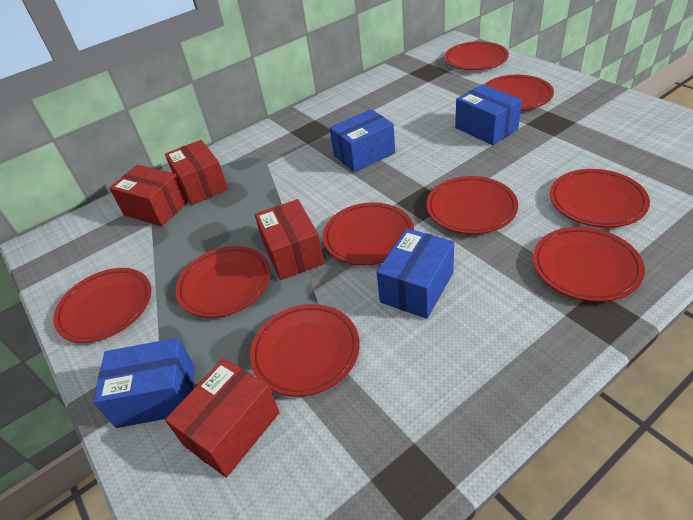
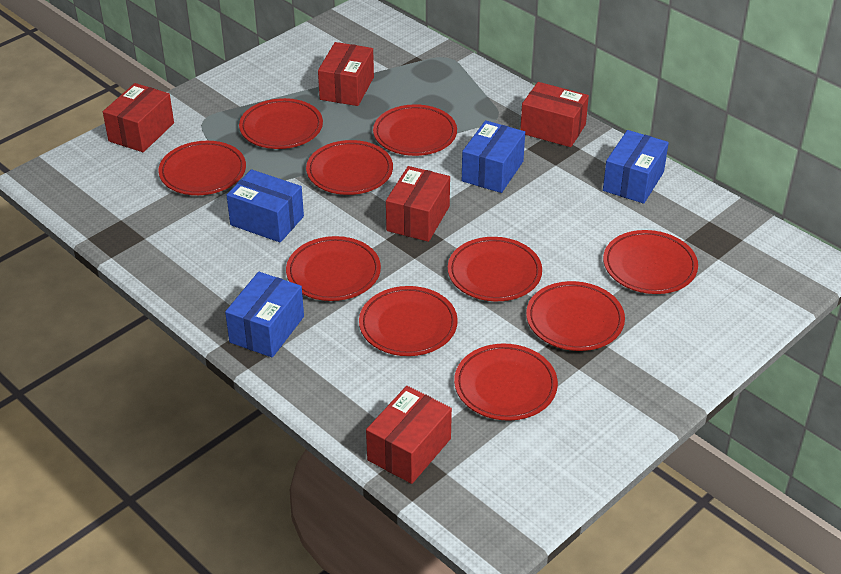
red box: [109,165,188,227] [165,140,228,205] [165,358,280,478] [255,199,324,280] = 4 -> [103,83,174,152] [318,42,374,106] [366,386,452,484] [386,166,450,242] [520,82,589,147] = 5
red plate: [53,268,151,343] [175,246,271,318] [250,304,360,397] [323,202,414,265] [426,176,518,234] [444,41,509,70] [484,75,554,110] [533,227,645,302] [550,169,650,228] = 9 -> [158,141,246,195] [239,98,323,149] [286,236,381,301] [306,140,393,195] [359,286,458,356] [373,104,457,156] [448,237,542,301] [454,344,558,421] [526,281,625,351] [603,230,698,294] = 10

